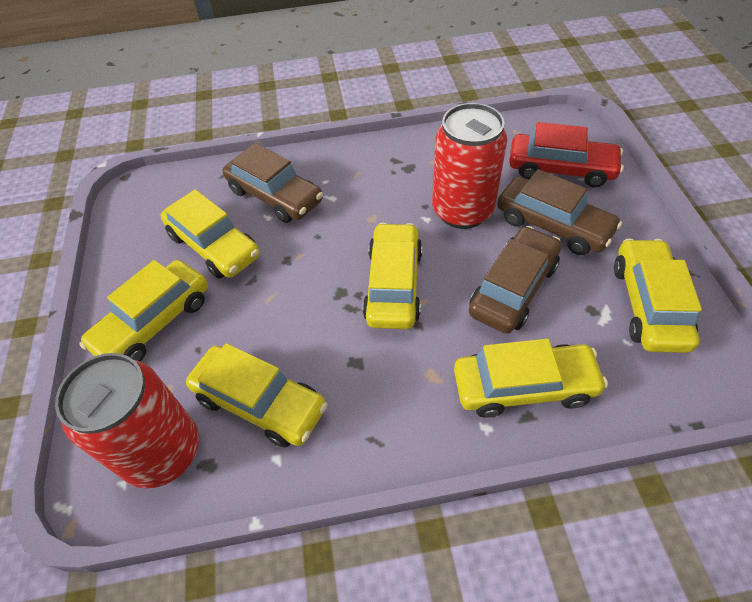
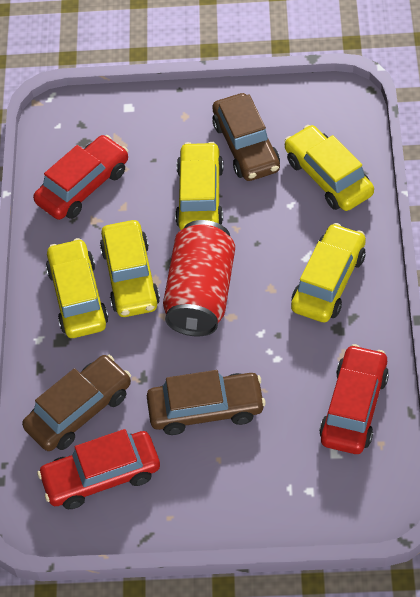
red can: [55,353,199,489] [432,103,507,229] = 2 -> [163,220,235,336] = 1
red car: [509,122,624,187] = 1 -> [33,135,128,220] [37,429,160,509] [319,344,389,454] = 3
yellow car: [79,260,208,361] [160,189,260,279] [186,343,328,448] [363,223,422,329] [454,339,608,418] [614,238,702,353] = 6 -> [46,238,108,338] [100,220,160,317] [175,142,224,230] [284,125,374,211] [291,223,366,322] = 5

